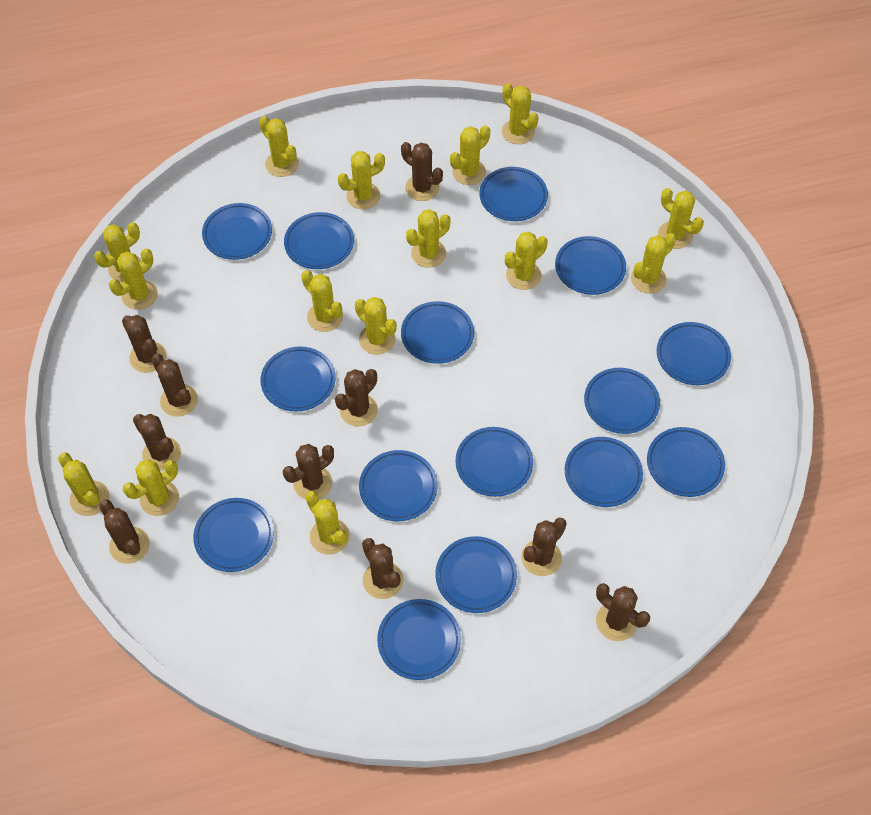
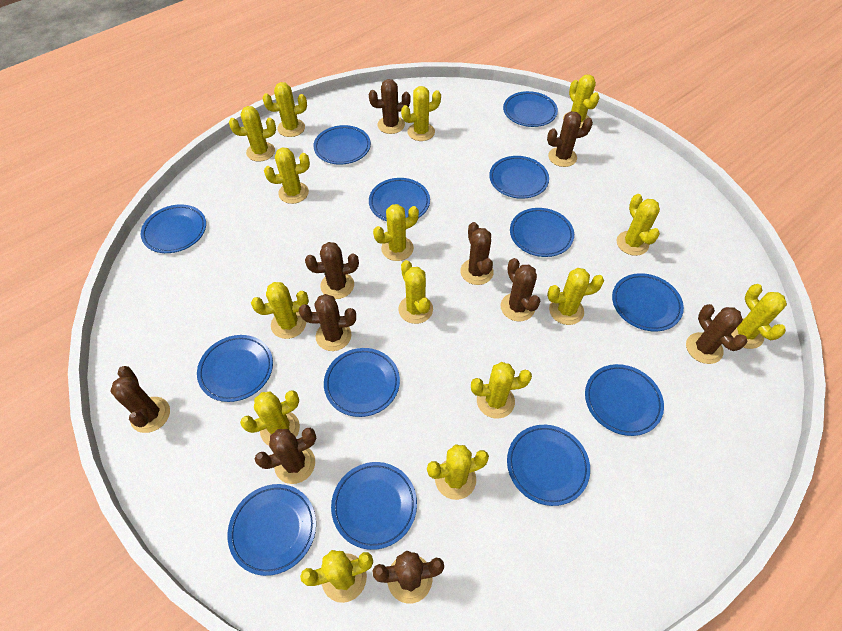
blue plate: [193,498,274,572] [202,203,272,260] [261,347,336,411] [284,212,354,269] [359,450,438,521] [377,599,461,680] [401,301,474,364] [436,536,517,613] [455,427,533,497] [479,167,548,221] [555,236,626,295] [565,437,643,507] [584,368,660,434] [647,427,725,497] [657,322,731,385] = 15 -> [141,204,206,253] [197,335,273,402] [228,484,316,576] [313,125,371,165] [324,348,400,417] [331,462,417,550] [369,178,430,221] [489,156,549,199] [503,91,558,127] [507,425,590,506] [510,208,574,257] [585,364,664,436] [612,273,684,331] = 13

